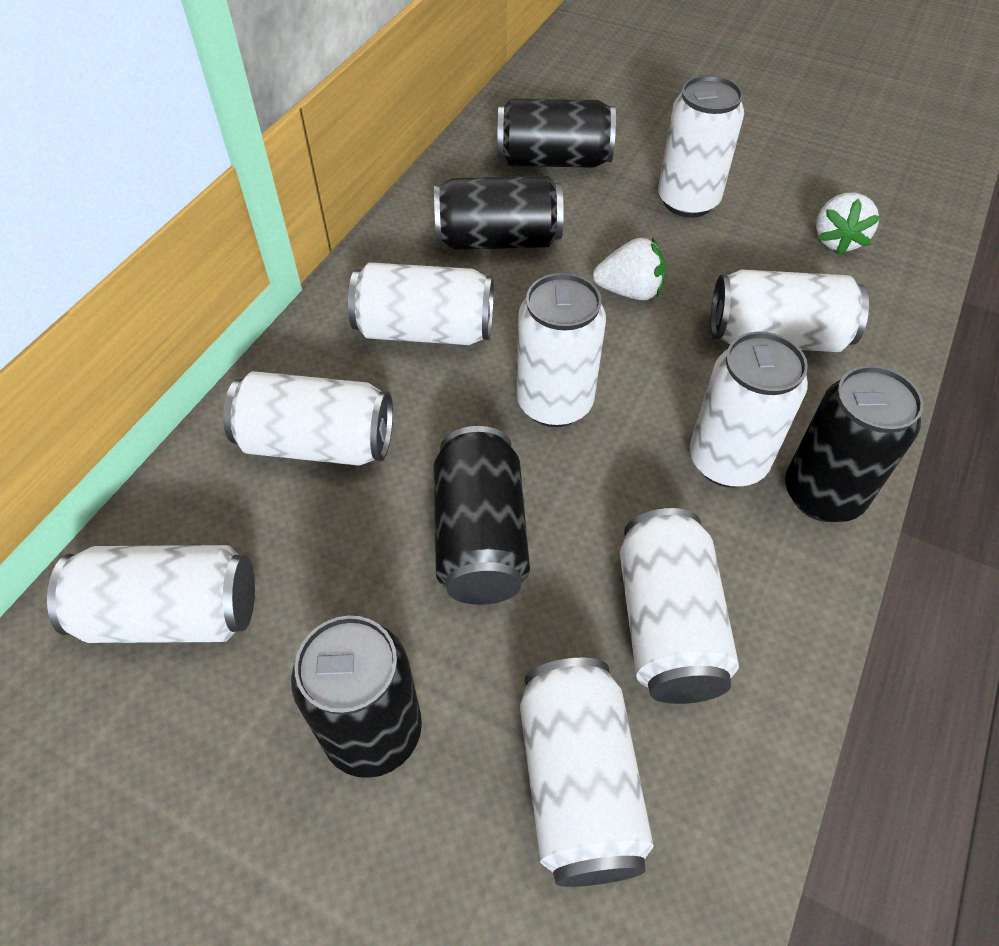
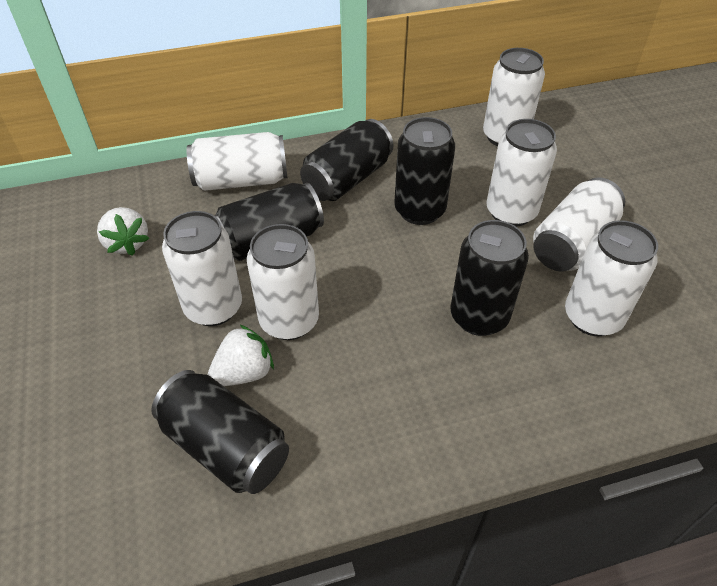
white can: [47,545,255,643] [223,371,393,466] [348,262,494,345] [516,273,606,427] [520,658,654,887] [620,508,739,704] [658,75,744,218] [690,331,808,487] [711,270,869,352] = 9 -> [162,211,242,326] [187,132,287,191] [247,224,319,340] [483,48,545,146] [486,119,557,227] [533,177,625,272] [565,220,658,336] = 7

